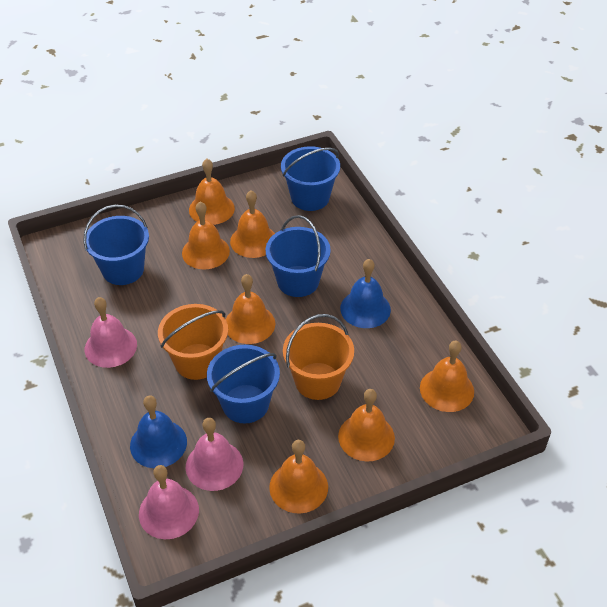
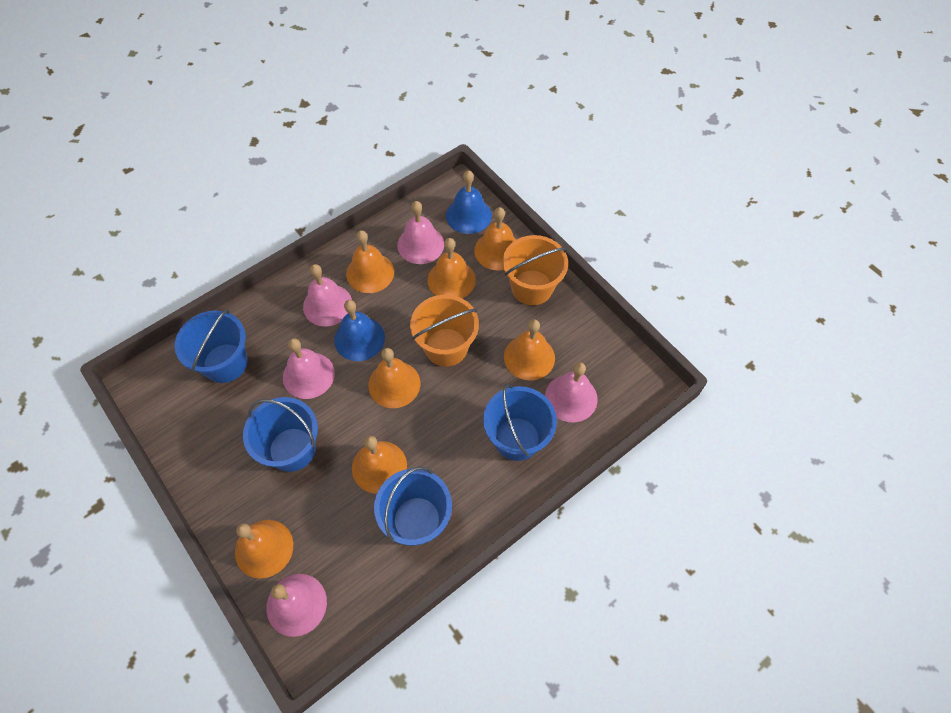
pink bell: [85,297,137,368] [139,465,199,539] [186,418,243,491] = 3 -> [266,574,327,637] [283,338,335,399] [303,264,352,327] [397,201,444,264] [545,362,598,423] = 5

